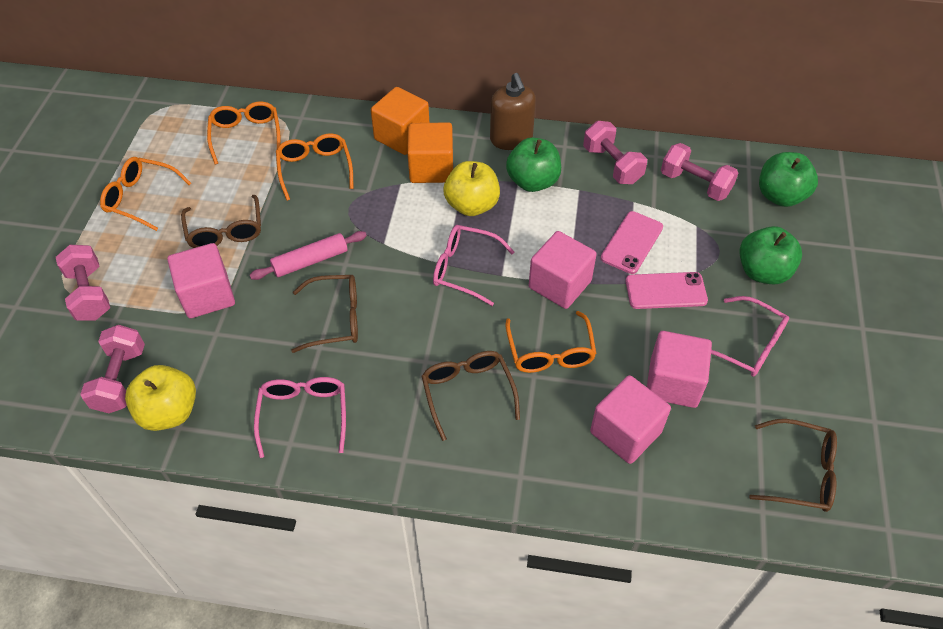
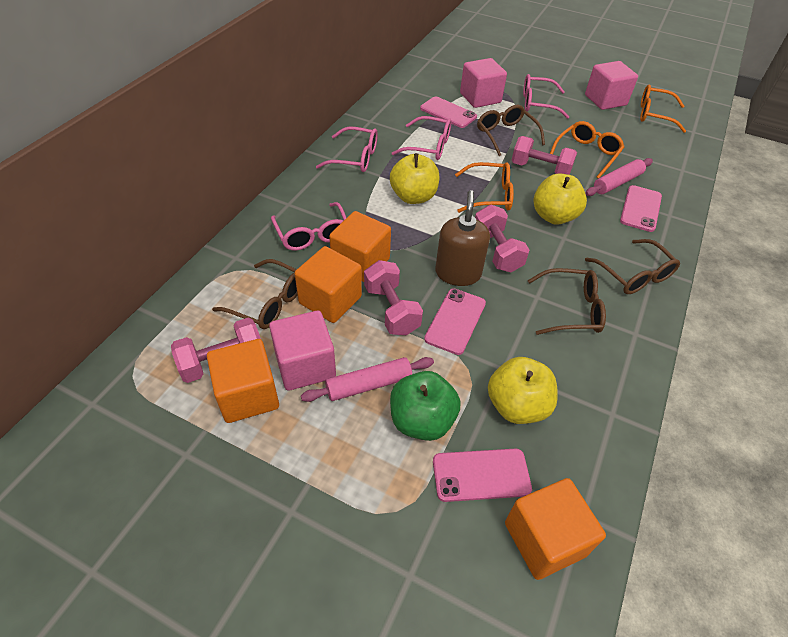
green apple: [506,137,561,192] [739,226,802,285] [759,152,818,207] = 3 -> [390,371,460,441] = 1
orange cube: [371,87,429,155] [407,122,453,183] = 2 -> [207,339,279,423] [295,246,362,323] [329,211,391,282] [505,478,606,580] = 4
orange glasses: [100,157,191,231] [207,102,281,164] [276,133,354,201] [505,311,597,373] = 4 -> [455,162,514,213] [550,121,624,179] [640,85,686,133] = 3
pink cube: [167,243,235,318] [529,231,597,309] [590,375,671,464] [647,331,712,408] = 4 -> [269,311,336,391] [460,58,507,108] [585,61,638,110] = 3
pink glasses: [254,377,346,458] [433,225,514,306] [711,296,789,377] = 3 -> [271,202,346,251] [316,127,378,172] [392,116,451,160] [523,74,569,119] = 4
pink phone: [601,211,663,274] [626,272,708,309] = 2 -> [420,96,477,128] [424,289,486,355] [433,449,532,502] [620,185,662,232] = 4
pink rolling pin: [250,231,367,280] = 1 -> [301,357,434,402] [585,158,653,196] = 2
yellow apple: [125,365,196,431] [443,161,500,216] = 2 -> [390,153,439,204] [488,357,558,424] [534,174,587,225] = 3

